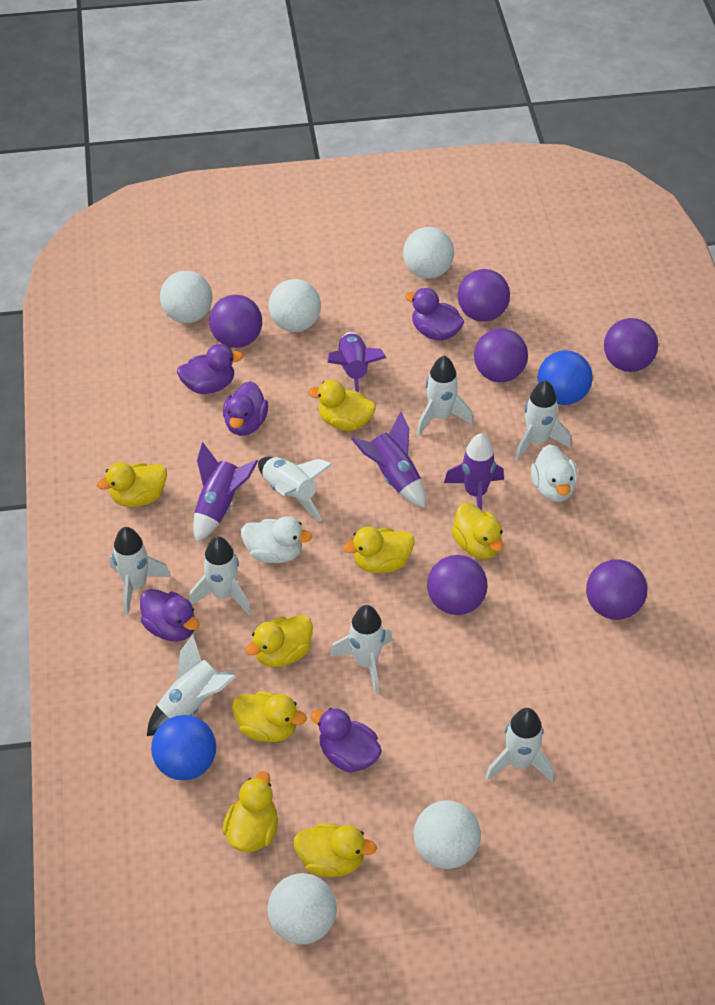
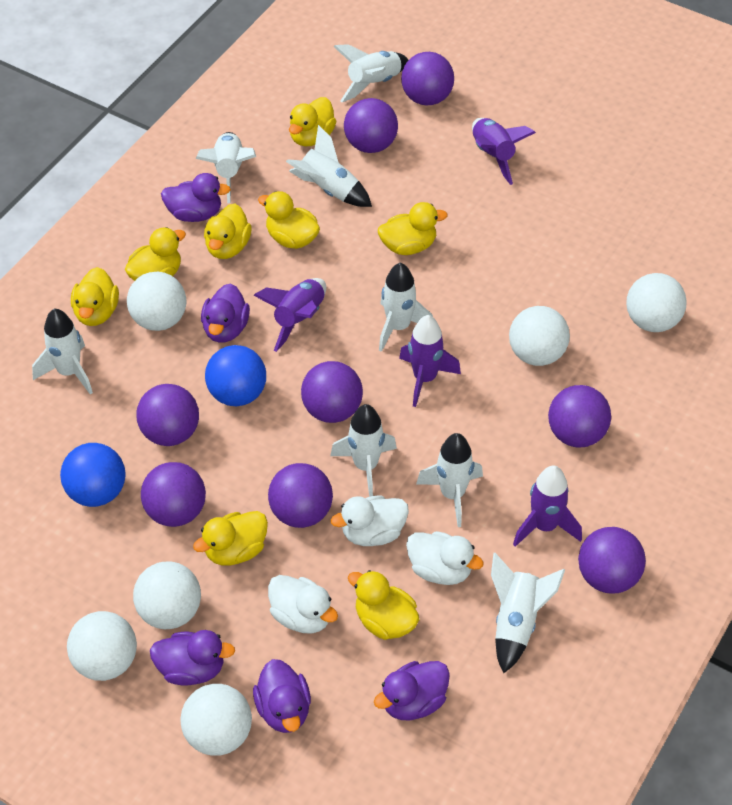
purple ball: [209,295,262,348] [427,555,488,615] [458,269,510,322] [474,328,528,382] [586,559,647,620] [604,318,658,372] = 6 -> [136,384,199,446] [141,462,206,527] [268,463,333,528] [301,361,363,423] [344,98,398,153] [401,52,454,106] [548,385,611,447] [578,527,646,593] = 8
white ball: [160,271,213,323] [268,279,321,332] [268,873,337,944] [403,227,454,279] [414,800,481,869] = 5 -> [67,611,137,681] [127,272,187,331] [133,561,201,629] [180,684,252,756] [509,306,570,366] [626,273,687,332] = 6
white duck: [241,516,312,563] [531,444,577,502] = 2 -> [268,575,338,634] [331,496,409,546] [406,531,484,585] = 3

